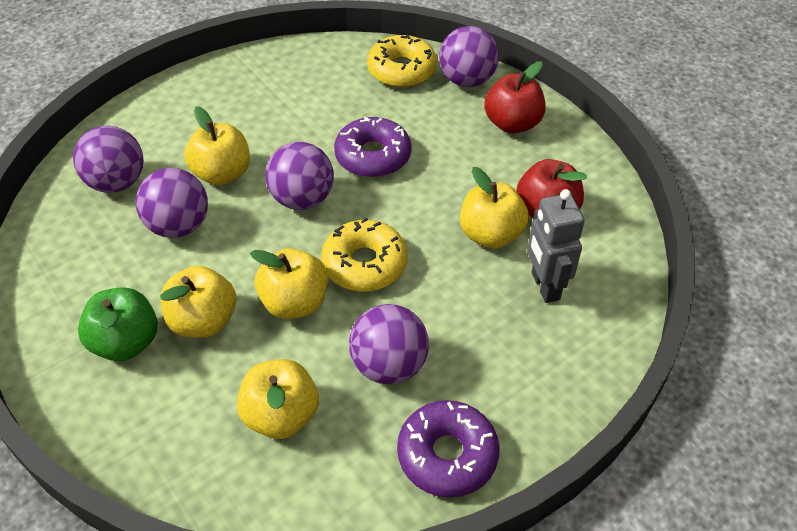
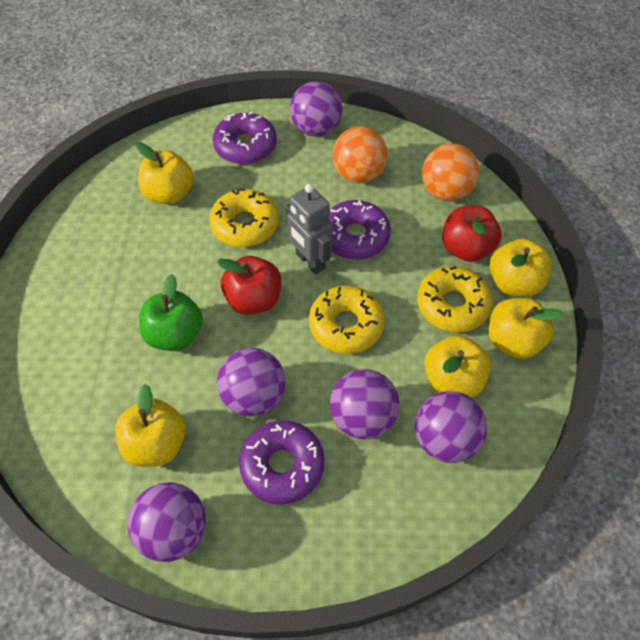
orange ball: none = 0 -> [332,126,388,183] [422,143,479,201] = 2
purple donut: [334,117,411,177] [397,400,500,498] = 2 -> [213,111,277,164] [239,420,324,504] [329,200,391,260] = 3
yellow donut: [321,218,407,292] [367,34,437,88] = 2 -> [209,188,279,247] [309,285,385,354] [417,266,493,332] = 3

